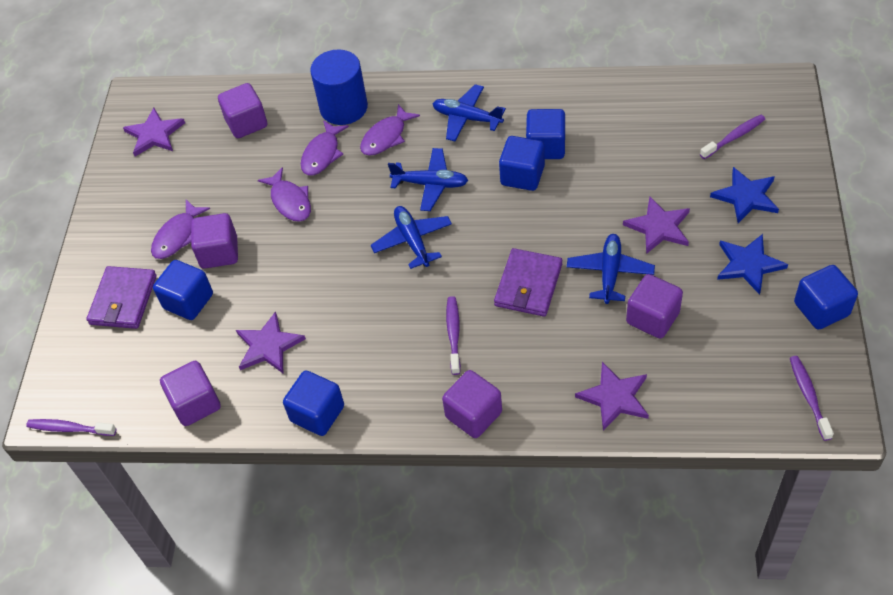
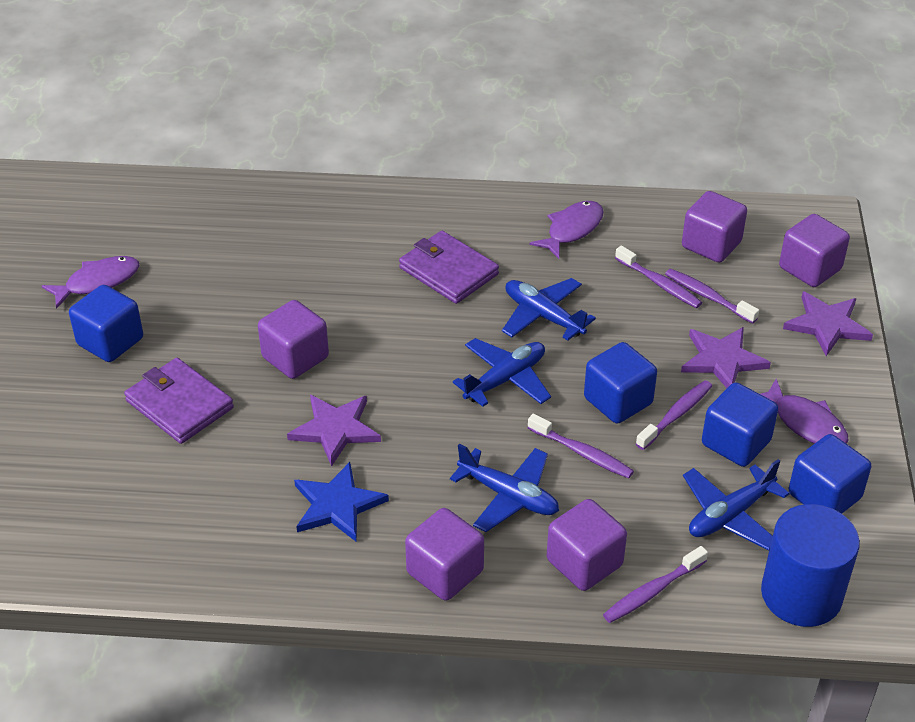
blue cube: [153,260,213,320] [283,371,344,436] [499,136,545,191] [526,109,565,159] [794,265,858,330] = 5 -> [69,285,143,362] [584,342,657,424] [702,382,778,467] [789,434,871,513] = 4
blue star: [710,167,779,223] [717,234,788,295] = 2 -> [294,462,389,542] = 1
purple fish: [151,200,210,259] [258,167,311,222] [301,120,349,175] [360,104,420,156] = 4 -> [42,256,139,309] [529,201,603,259] [760,379,849,444] = 3
purple star: [123,108,185,156] [236,311,306,373] [575,362,649,431] [623,197,690,254] = 4 -> [287,395,381,467] [681,327,771,388] [783,291,873,356] = 3
purple toothbrush: [26,419,116,436] [446,296,461,375] [700,115,765,159] [790,356,834,441] = 4 -> [528,414,634,479] [603,546,708,623] [615,246,702,308] [636,380,712,450] [665,269,759,324] = 5

